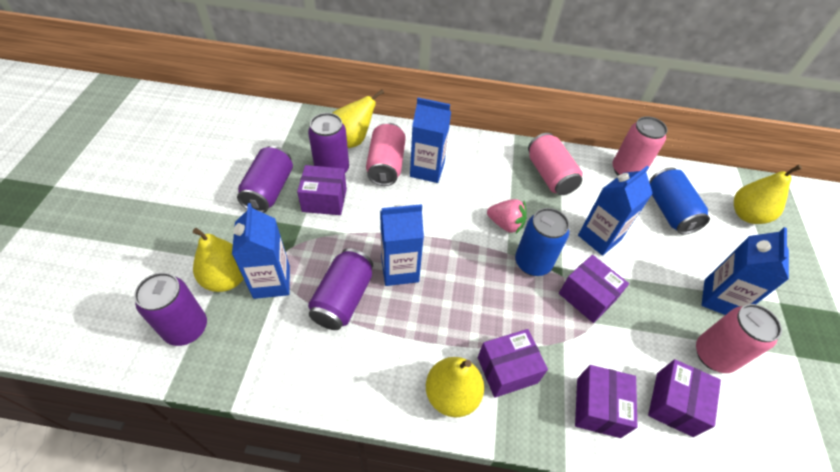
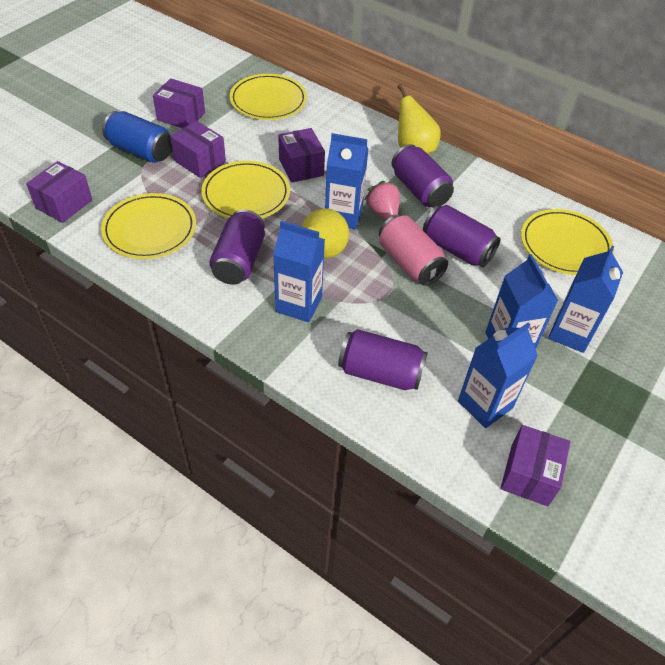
blue can: [515,208,569,276] [650,168,710,235] = 2 -> [102,111,172,163] = 1
pink can: [366,123,406,186] [528,133,583,195] [612,116,668,176] [696,304,782,373] = 4 -> [379,215,448,286] = 1
yellow pear: [193,228,244,292] [332,89,384,148] [426,357,484,417] [734,165,802,224] = 4 -> [302,208,349,258] [397,84,441,154] = 2
yellow plate: none = 0 -> [101,193,196,259] [201,161,290,218] [229,74,307,120] [521,209,614,275] = 4

